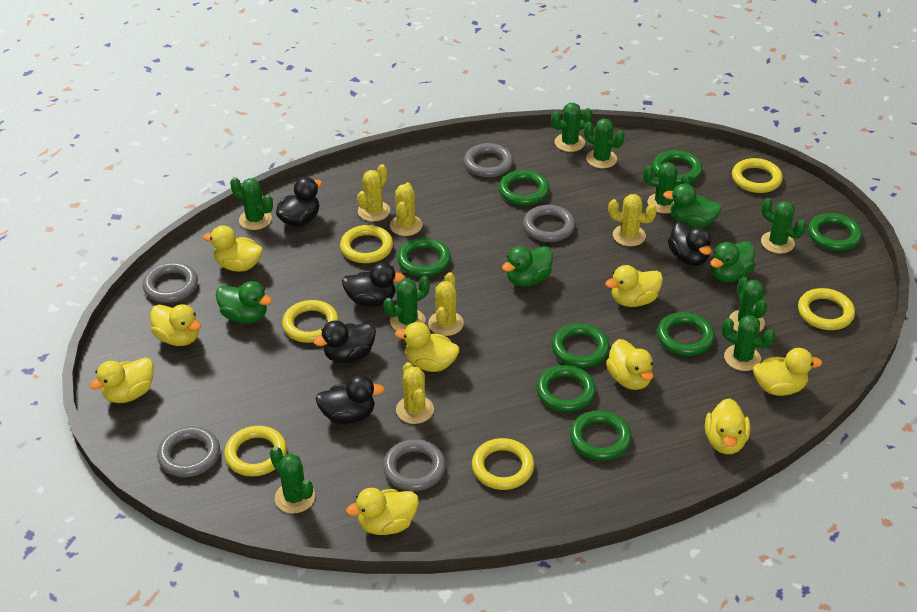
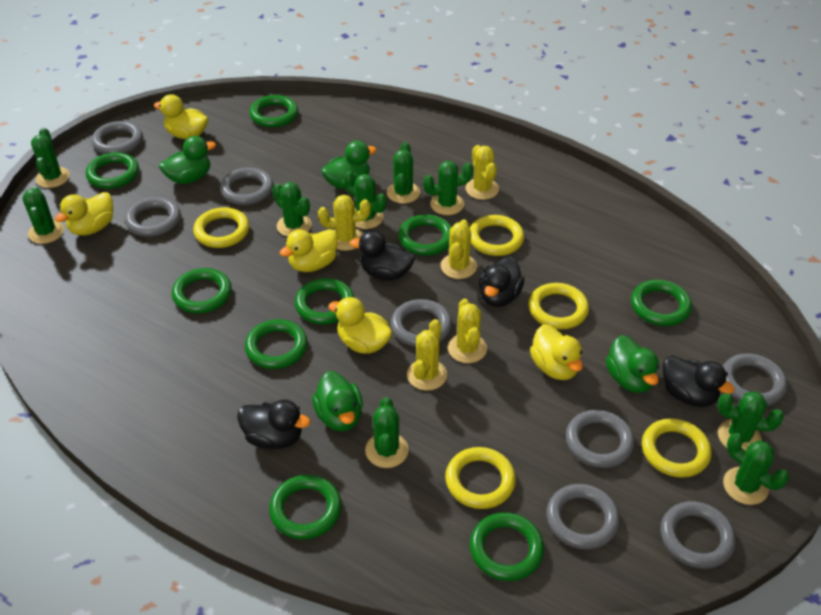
black duck: [276,177,322,227] [314,321,376,363] [315,375,385,424] [342,262,405,307] [668,221,712,266] = 5 -> [237,399,311,449] [350,231,415,281] [479,256,525,307] [663,355,735,407] = 4
green ring: [397,238,451,277] [499,170,549,206] [536,365,596,412] [552,323,609,368] [570,411,631,460] [652,150,702,184] [657,312,715,356] [808,213,862,251] = 8 -> [86,152,139,189] [172,268,232,313] [245,319,308,369] [249,95,298,128] [269,475,341,539] [295,278,354,325] [398,214,452,256] [470,512,544,581] [631,280,692,326] = 9
grey ring: [143,262,198,303] [157,426,220,477] [383,439,446,491] [464,143,513,177] [523,205,575,242] = 5 -> [91,121,143,154] [125,197,181,237] [220,167,273,205] [391,299,452,347] [547,484,620,550] [566,410,634,468] [661,501,736,569] [723,353,787,406] = 8
yellow duck: [89,357,154,403] [150,304,201,346] [203,225,263,272] [346,488,419,535] [395,322,459,372] [605,265,663,307] [606,339,653,390] [705,398,750,454] [753,348,822,396] = 9 -> [55,192,113,236] [154,94,208,139] [280,229,338,272] [328,297,392,354] [530,324,583,380] = 5
yellow ring: [224,426,287,476] [282,300,339,343] [340,225,393,263] [472,438,534,490] [732,158,783,193] [798,288,855,330] = 6 -> [193,207,249,248] [445,447,516,509] [470,215,524,256] [529,283,589,329] [642,418,712,478] = 5

